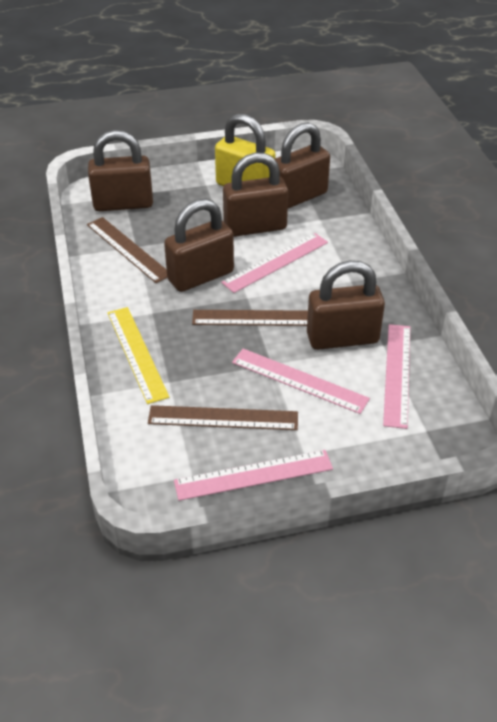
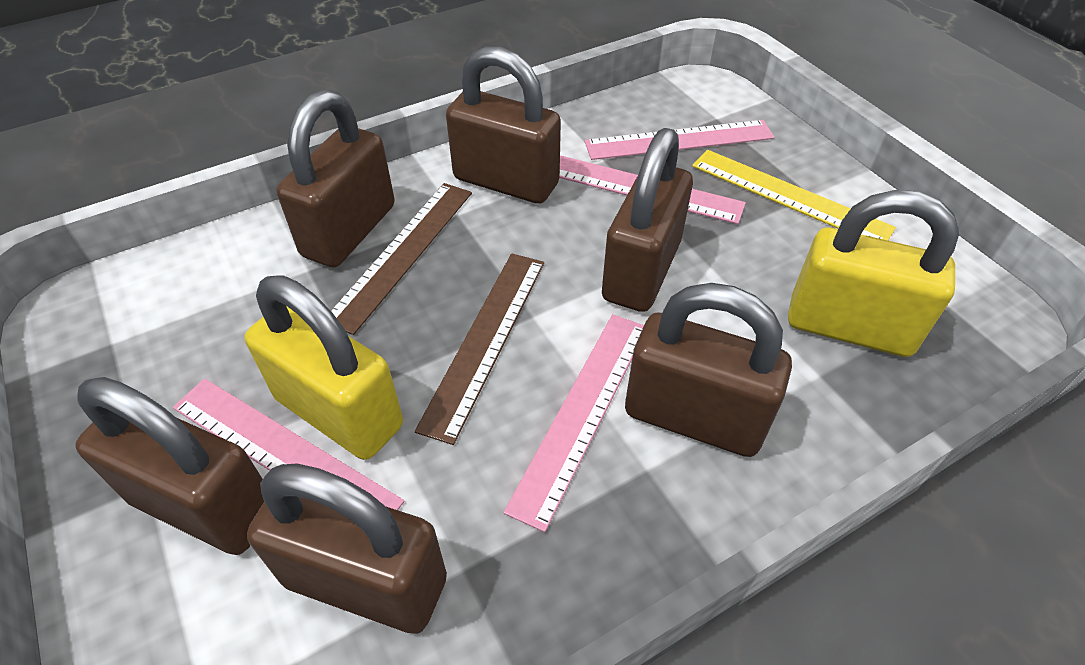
brown padlock: [88,130,153,211] [164,199,234,292] [223,152,288,237] [275,122,330,208] [307,260,385,350] = 5 -> [75,377,264,555] [247,464,447,634] [276,89,395,267] [446,46,561,204] [602,128,693,312] [625,283,792,457] = 6
brown ruler: [87,217,168,283] [148,405,298,430] [192,310,308,326] = 3 -> [331,183,472,335] [415,253,544,445] = 2
yellow padlock: [215,114,276,186] = 1 -> [245,275,403,460] [788,190,959,357] = 2

